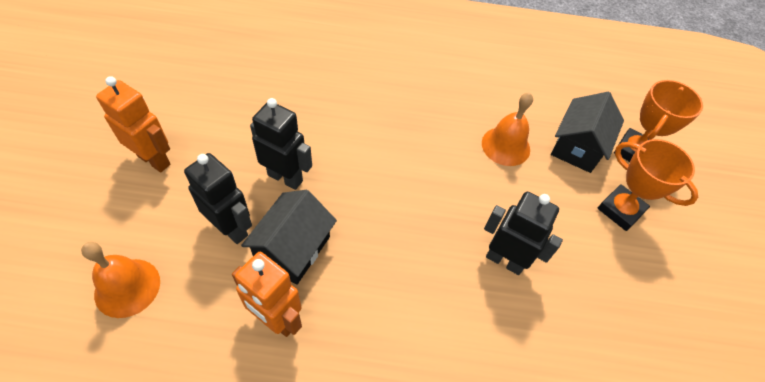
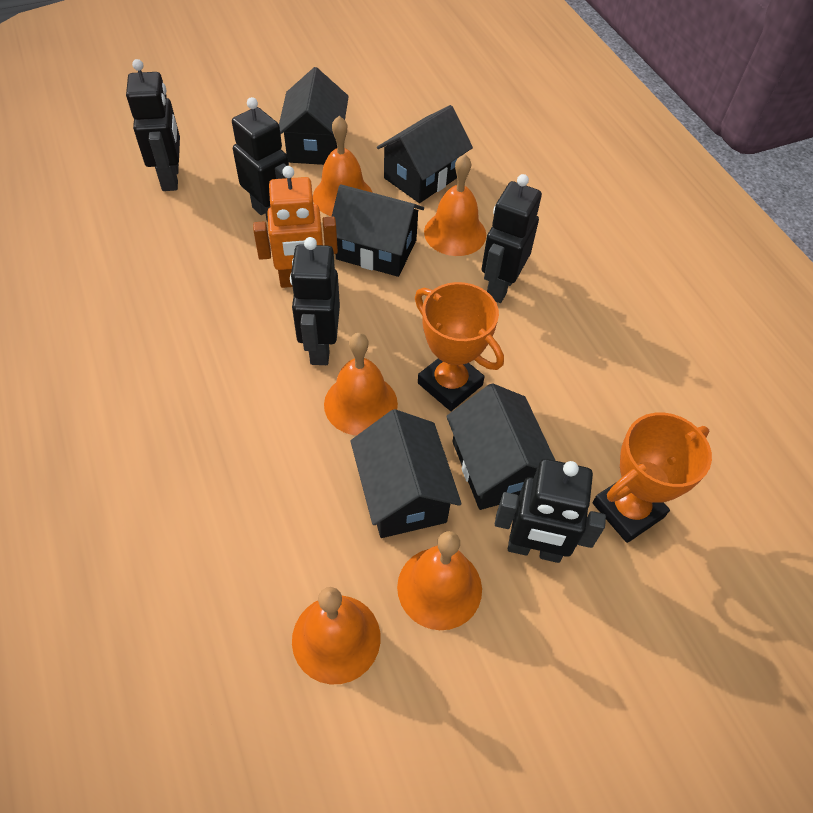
black house: [241,190,337,285] [551,92,624,173] = 2 -> [279,67,349,165] [332,184,424,277] [350,409,462,538] [377,105,473,203] [446,383,556,510] = 5
black robot: [184,153,252,244] [250,98,312,190] [484,192,563,275] = 3 -> [126,59,180,191] [232,97,292,221] [290,237,340,365] [481,174,542,303] [495,459,606,563] = 5
orange bell: [81,242,160,318] [482,92,533,166] = 2 -> [292,587,381,684] [313,116,373,216] [324,333,398,435] [397,531,482,630] [424,154,486,256] = 5
orange robot: [96,76,171,172] [232,252,302,337] = 2 -> [253,166,338,288] = 1

